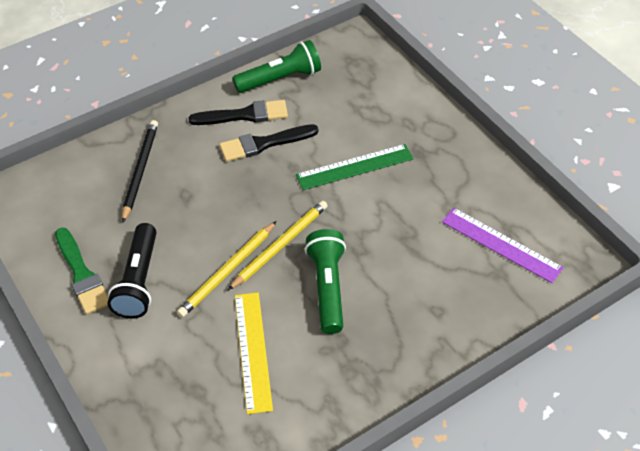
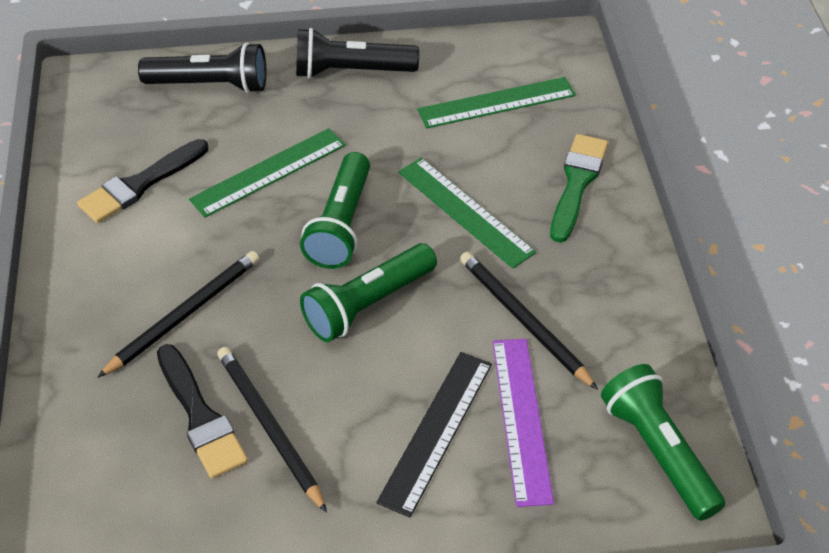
black flashlight: [107,223,156,319] = 1 -> [138,42,266,94] [296,28,419,79] = 2
black pencil: [122,120,158,223] = 1 -> [97,251,259,378] [217,347,327,513] [460,252,598,390] = 3
black ruler: none = 0 -> [376,352,492,517] = 1
green flashlight: [232,40,321,93] [305,229,346,334] = 2 -> [300,152,370,269] [300,243,437,342] [601,364,725,521] = 3
green ruler: [296,144,414,190] = 1 -> [189,128,346,218] [398,158,536,268] [418,77,576,128] = 3
yellow pencil: [177,221,277,318] [228,201,328,290] = 2 -> none = 0
yellow ruler: [235,292,273,414] = 1 -> none = 0

